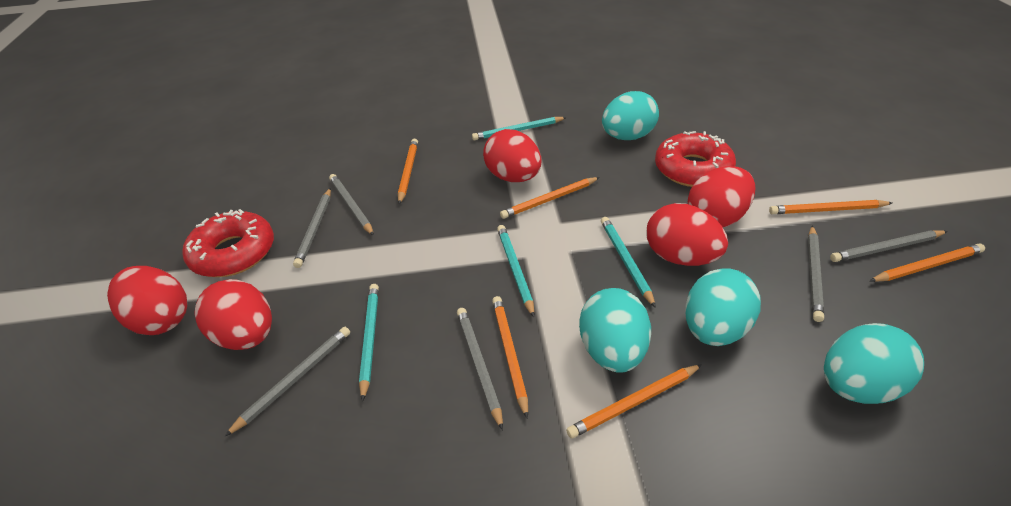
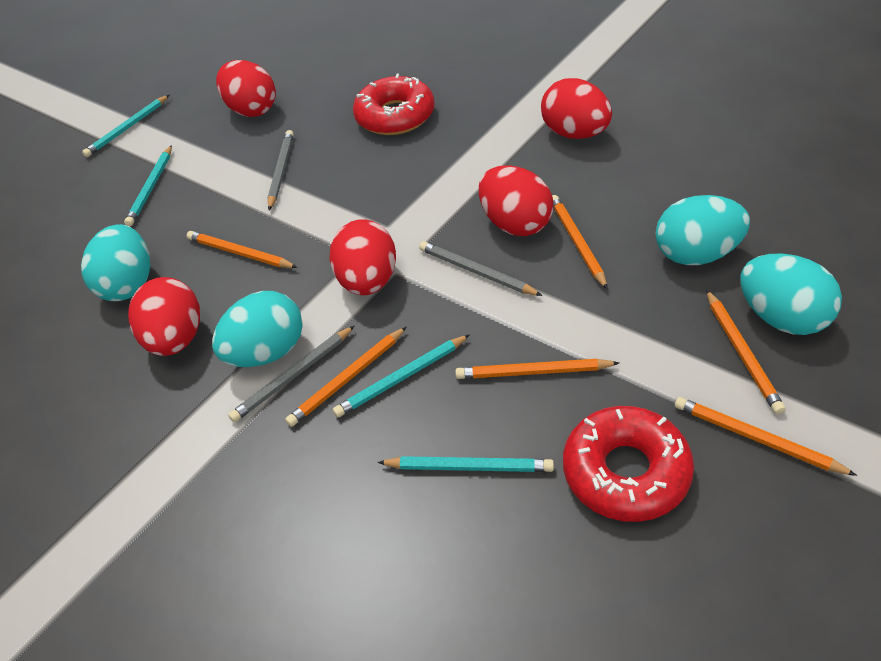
grey pencil: [224,327,350,437] [293,188,331,268] [329,174,374,236] [457,308,503,430] [808,226,824,322] [830,230,948,262] = 6 -> [228,326,354,422] [267,130,294,210] [419,241,542,296] = 3

